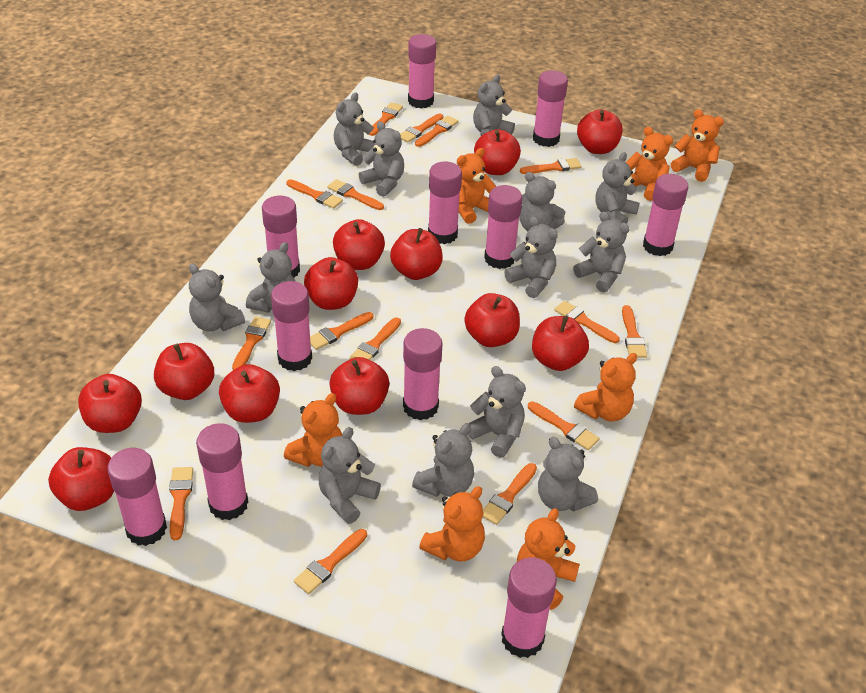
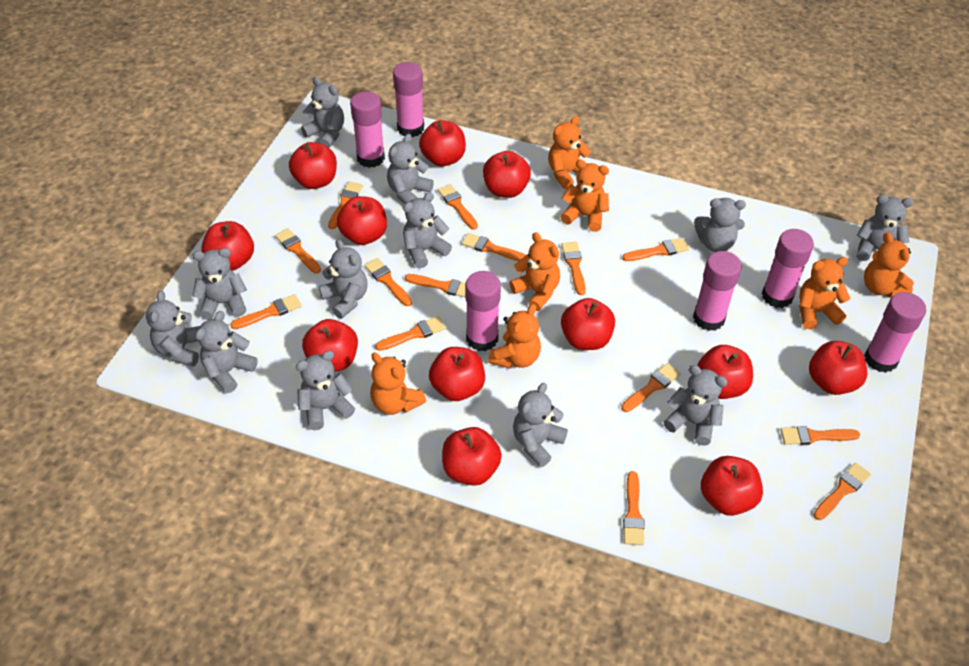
grey teddy bear: [189,263,245,332] [246,242,296,313] [318,427,381,524] [334,93,374,166] [359,121,404,197] [412,423,474,497] [468,366,526,458] [473,74,515,136] [504,216,558,298] [520,172,565,232] [538,437,598,512] [573,211,630,292] [595,152,639,224] = 13 -> [146,290,200,366] [192,248,247,320] [195,311,258,393] [296,351,355,430] [301,77,344,148] [319,239,368,319] [387,134,434,204] [403,192,452,268] [513,383,568,467] [664,365,727,446] [694,198,746,252] [856,195,913,261] = 12
orange brush: [169,467,193,540] [232,317,271,370] [286,179,343,209] [294,529,367,594] [310,312,373,350] [327,179,384,210] [349,317,401,360] [369,102,403,136] [400,114,443,143] [415,116,458,147] [483,463,537,525] [520,158,582,174] [528,401,599,450] [554,301,620,343] [622,305,647,358] = 15 -> [230,294,302,329] [275,228,321,274] [328,181,363,229] [364,258,412,306] [375,316,446,351] [405,274,465,297] [438,184,478,230] [462,233,526,261] [561,242,586,295] [621,363,680,412] [622,238,689,261] [623,471,645,545] [781,426,860,445] [813,463,871,520] = 14
pink glue stick: [107,448,167,546] [196,423,248,520] [262,196,300,278] [271,281,312,371] [403,328,443,420] [408,34,436,109] [428,162,462,244] [484,185,522,269] [501,557,557,658] [533,70,568,147] [643,174,688,256] = 11 -> [350,91,385,168] [393,62,424,137] [465,271,501,351] [693,251,742,331] [762,229,814,308] [864,292,926,373] = 6

